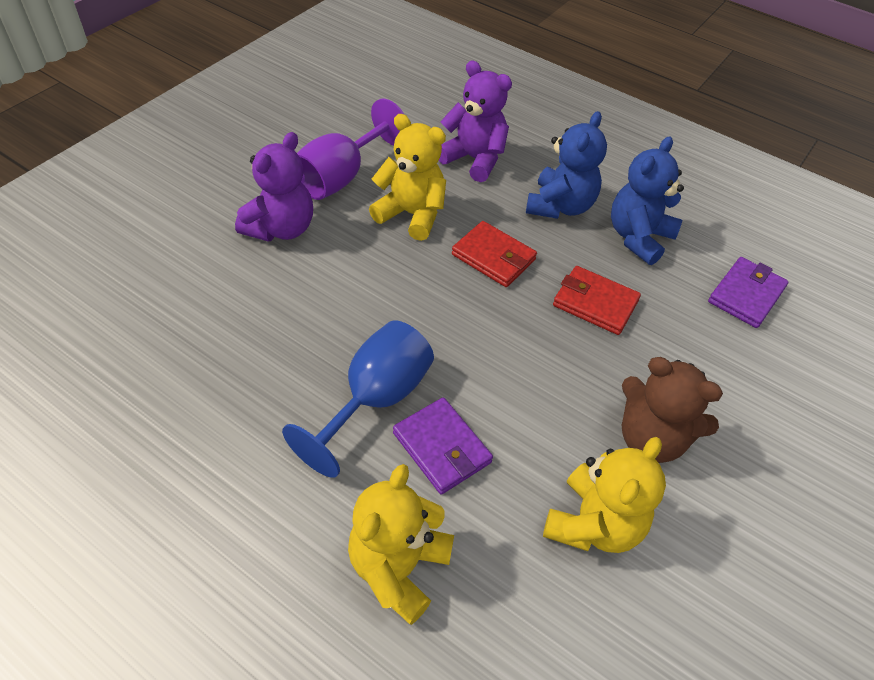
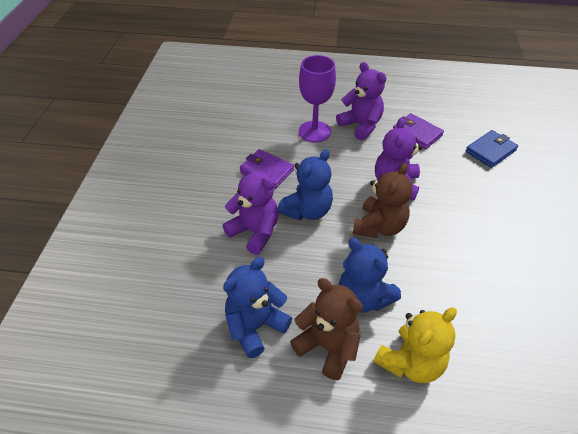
blue goblet: [282,320,434,478] = 1 -> none = 0
blue teddy bear: [526,111,607,219] [611,136,684,265] = 2 -> [223,257,292,358] [278,149,333,220] [339,238,401,313] = 3
blue wallet: none = 0 -> [466,130,518,168] = 1
brown teddy bear: [622,357,723,463] = 1 -> [290,278,363,380] [353,163,412,238] = 2
purple teddy bear: [235,132,313,242] [439,60,512,182] = 2 -> [223,164,279,255] [336,62,386,140] [375,118,422,201] = 3
red wallet: [452,221,537,287] [553,266,641,335] = 2 -> none = 0
yellow teddy bear: [348,464,454,625] [369,114,446,241] [543,437,666,553] = 3 -> [373,308,457,383] = 1

